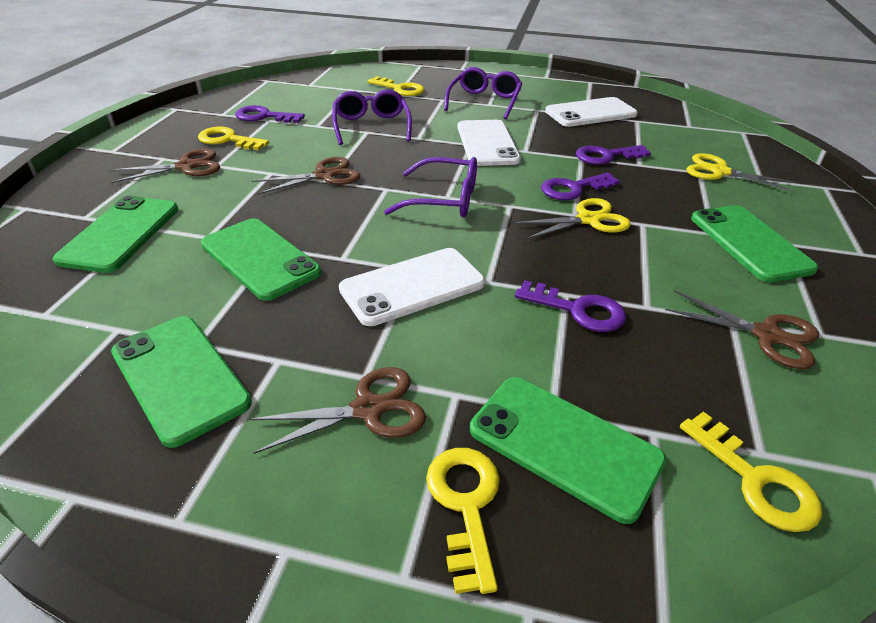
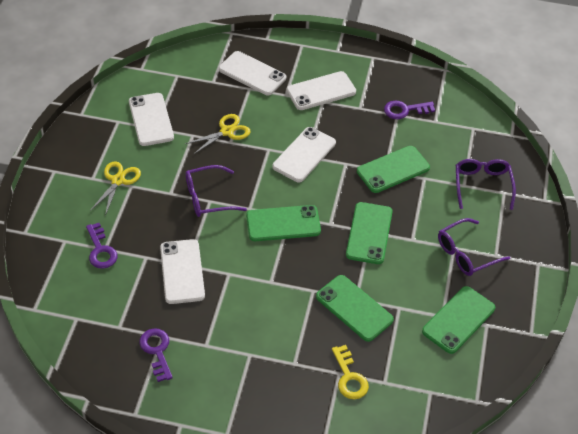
brown scissors: [111,149,220,183] [249,367,426,454] [251,157,361,195] [665,290,819,370] = 4 -> none = 0
purple key: [235,105,305,123] [515,280,626,332] [541,172,620,200] [576,145,651,165] = 4 -> [86,223,117,269] [139,328,173,382] [384,101,435,119] = 3
white phone: [339,248,485,326] [457,120,521,166] [545,97,638,127] = 3 -> [129,93,174,146] [160,239,205,304] [219,51,286,95] [272,127,336,182] [287,71,356,110] = 5
yellow key: [198,127,269,150] [368,76,424,96] [426,448,500,594] [680,411,822,532] = 4 -> [332,345,369,399] = 1

